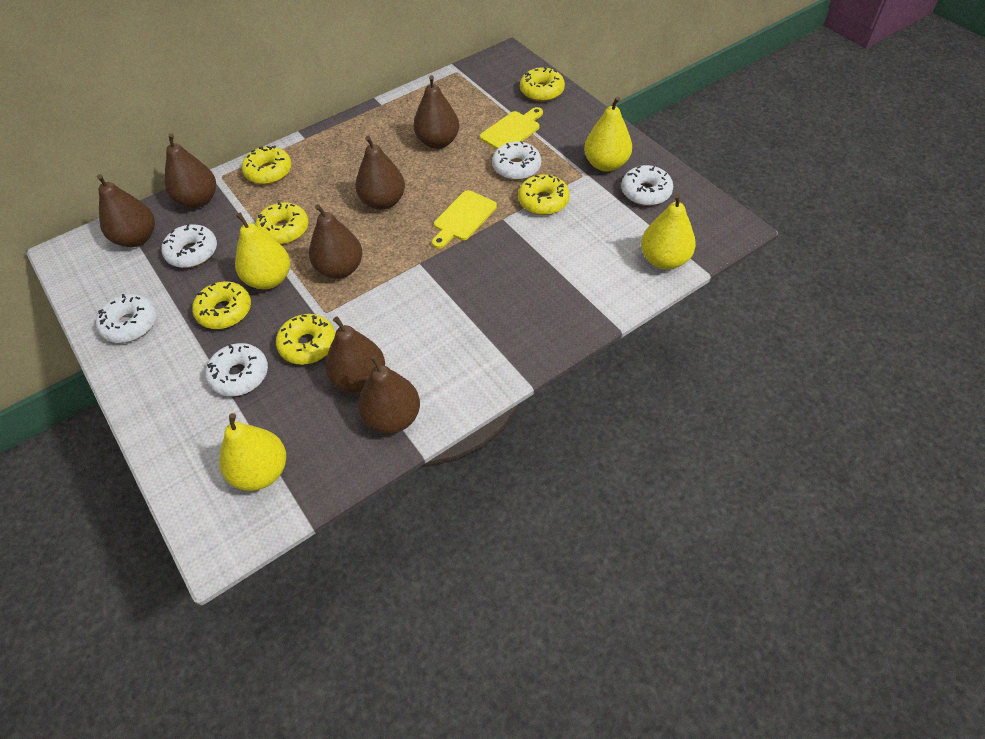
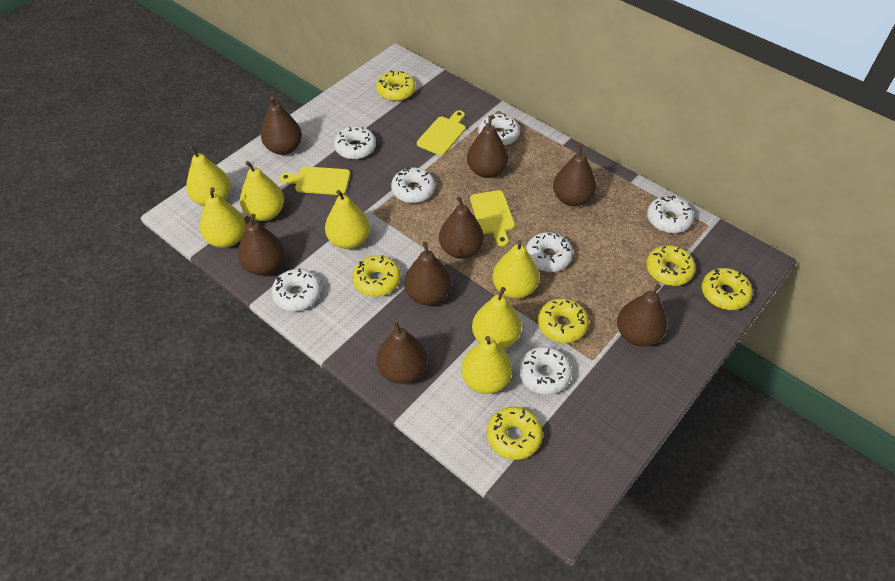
brown pear: [97,174,155,247] [165,133,216,208] [309,204,363,279] [325,317,385,393] [355,136,405,210] [358,355,420,434] [413,75,459,149] = 7 -> [238,213,285,275] [261,96,302,155] [377,321,427,384] [404,242,451,305] [439,196,484,259] [467,116,508,178] [553,144,596,206] [617,284,667,346] = 8
white donut: [96,294,157,343] [162,224,217,268] [205,343,268,396] [492,141,541,180] [621,165,673,206] = 5 -> [271,268,321,311] [334,126,376,159] [391,167,435,203] [478,114,520,146] [519,347,572,395] [526,232,573,272] [647,196,694,234] = 7
yellow cutting board: [432,190,497,249] [480,107,543,149] = 2 -> [280,166,350,195] [417,110,466,156] [470,190,515,247] = 3
yellow pear: [220,413,286,491] [235,213,290,289] [584,96,632,172] [641,193,696,270] = 4 -> [186,146,231,206] [200,187,246,248] [240,161,284,221] [325,190,370,249] [461,336,512,394] [472,287,521,349] [492,240,539,299] = 7

